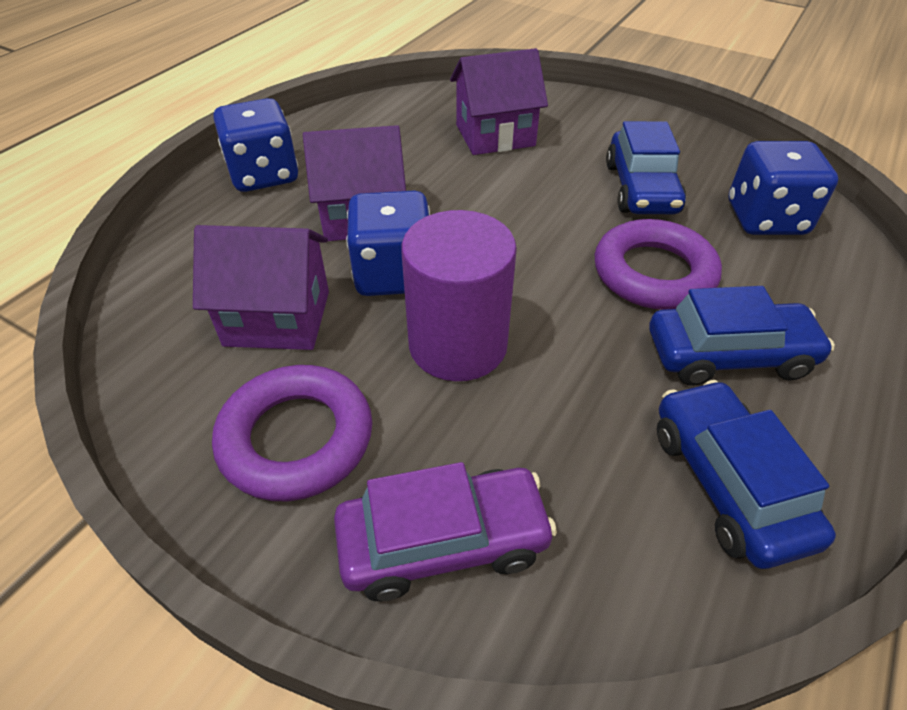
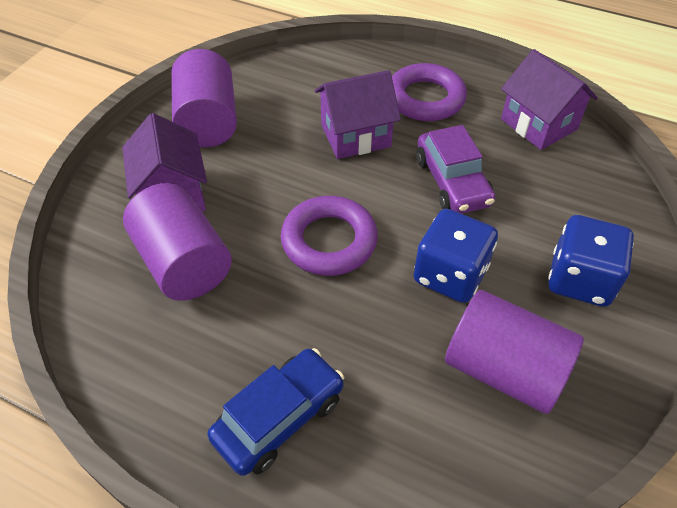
blue car: [606,121,686,214] [649,286,835,386] [657,380,836,569] = 3 -> [207,348,344,476] = 1
blue dice: [213,98,298,192] [346,190,430,296] [729,141,838,235] = 3 -> [414,209,498,303] [548,215,634,307] = 2
purple cylinder: [401,210,517,381] = 1 -> [123,183,232,301] [171,49,237,147] [445,290,584,414] = 3

